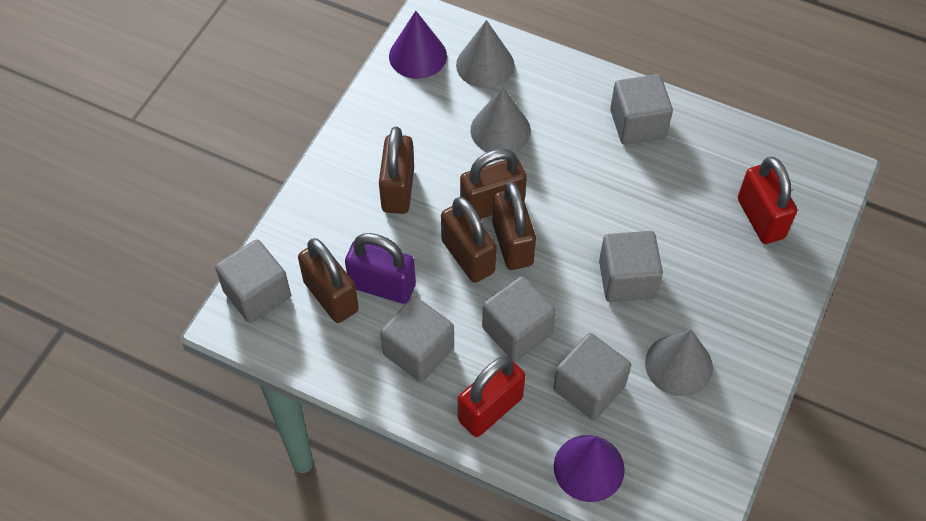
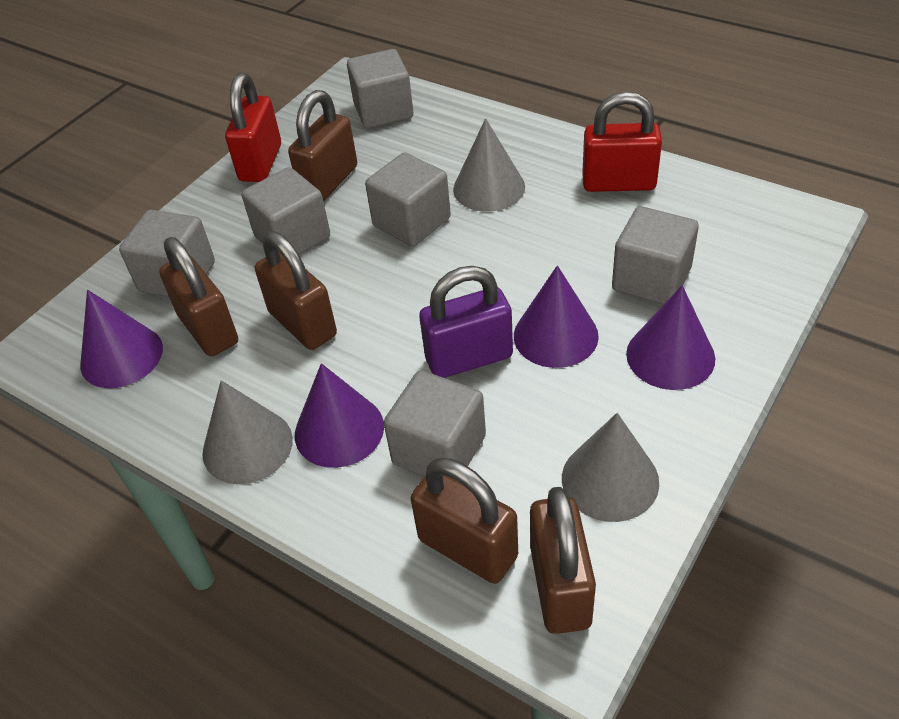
purple cone: [389,11,447,79] [554,435,625,502] = 2 -> [80,290,163,388] [295,363,384,468] [514,265,599,368] [626,285,715,390] = 4

